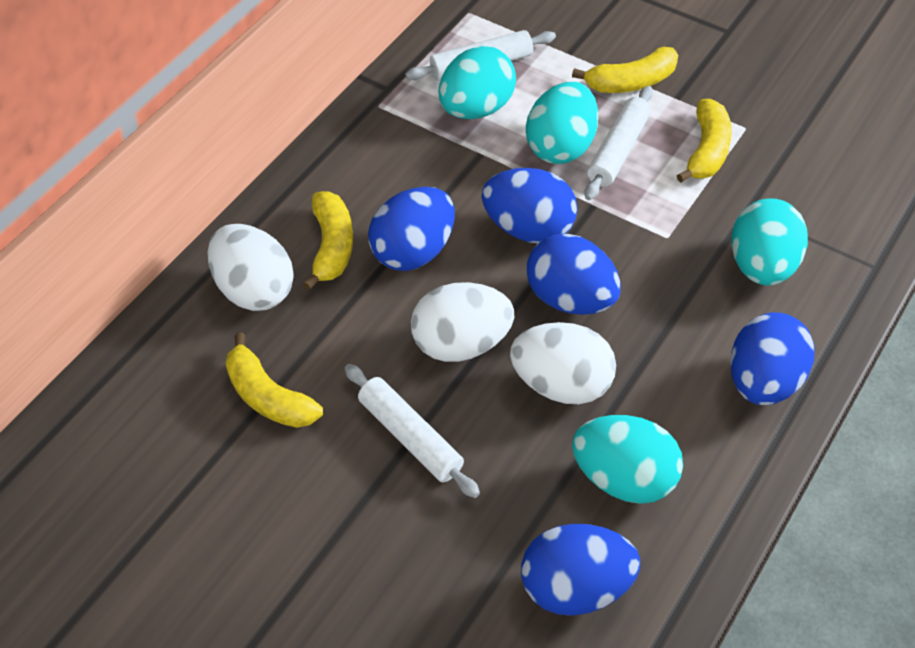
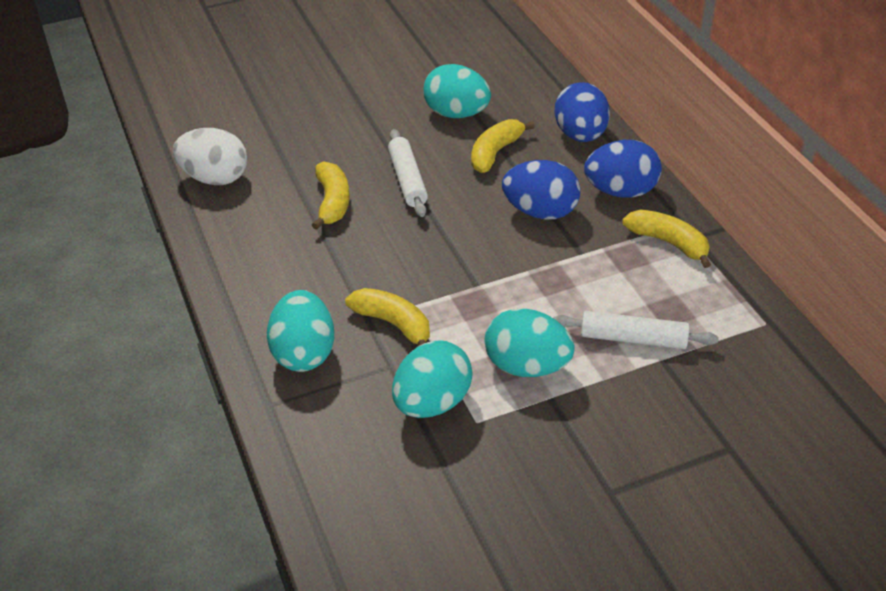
blue egg: [368,187,455,271] [481,168,577,243] [521,524,640,616] [526,234,621,315] [730,312,815,405] = 5 -> [502,160,580,220] [555,82,610,142] [584,140,662,198] = 3
white egg: [207,224,294,311] [411,282,514,362] [510,322,616,404] = 3 -> [173,128,248,185] = 1
white rolling pin: [345,364,480,498] [405,30,556,81] [585,86,653,200] = 3 -> [388,129,428,217] [553,311,719,349] = 2

